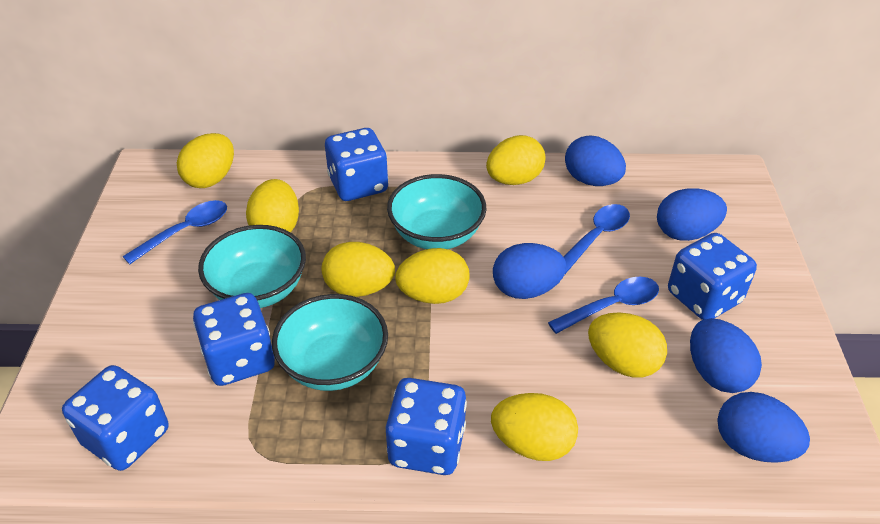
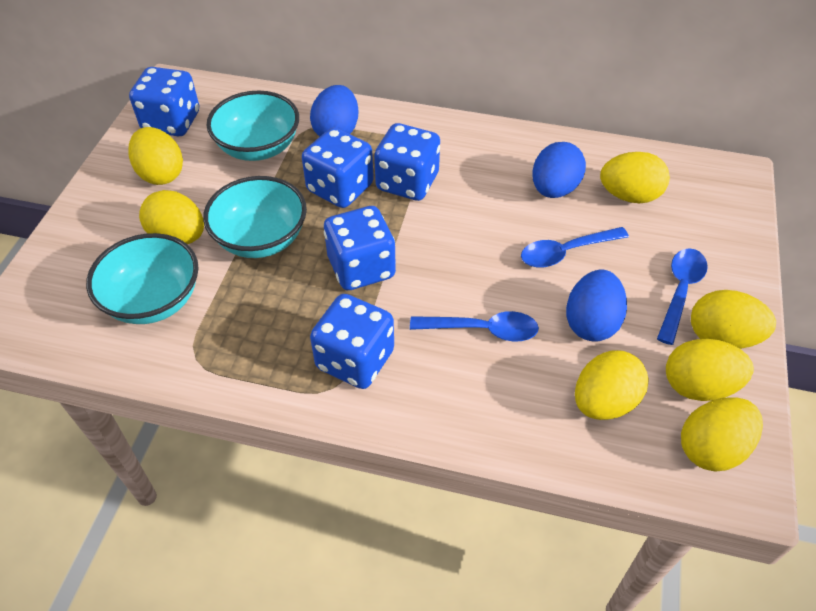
blue egg: [493,243,567,299] [565,136,626,186] [657,188,727,241] [690,318,762,393] [717,392,810,463] = 5 -> [310,85,359,137] [532,142,586,198] [566,270,627,342] = 3

